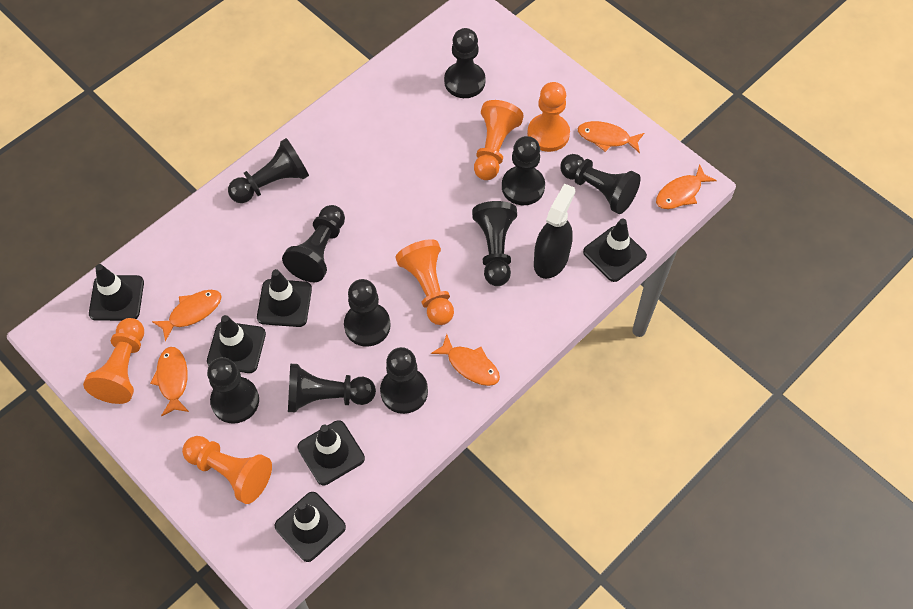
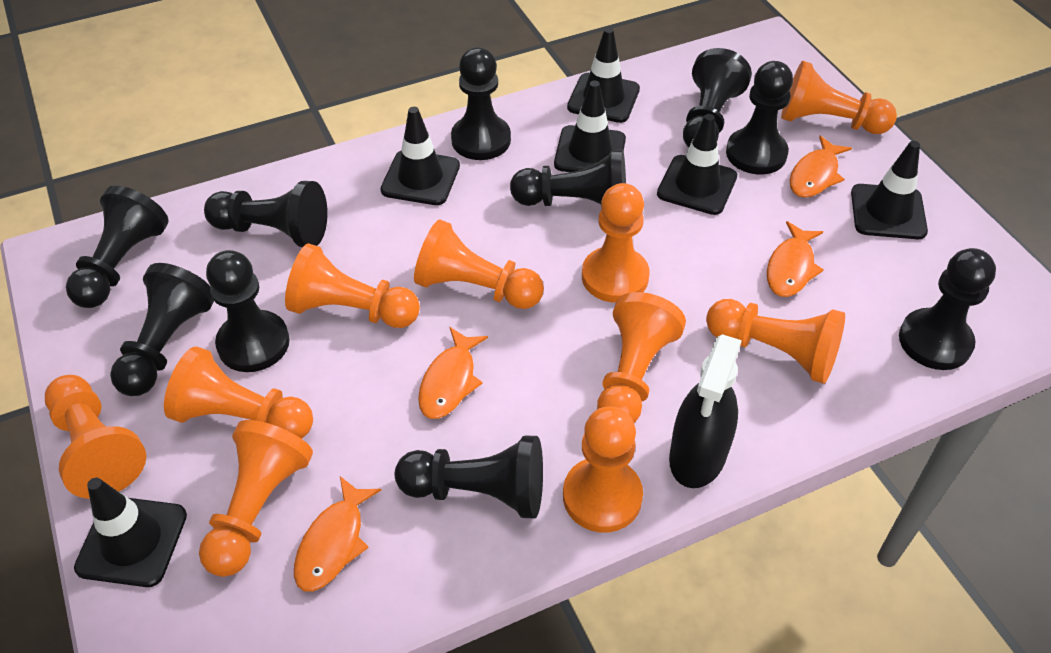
orange fish: [150,347,189,417] [152,290,221,342] [431,334,500,386] [578,121,644,153] [656,164,717,209] = 5 -> [294,476,381,592] [418,327,488,419] [767,221,824,297] [790,135,852,198] = 4
orange pawn: [83,318,144,404] [182,436,272,504] [396,239,454,325] [474,100,524,180] [527,82,570,152] = 5 -> [45,375,146,499] [164,347,313,439] [199,420,313,577] [285,243,420,328] [414,219,544,309] [563,406,643,533] [582,183,650,303] [597,292,686,423] [706,299,845,384] [781,61,897,134] = 10

